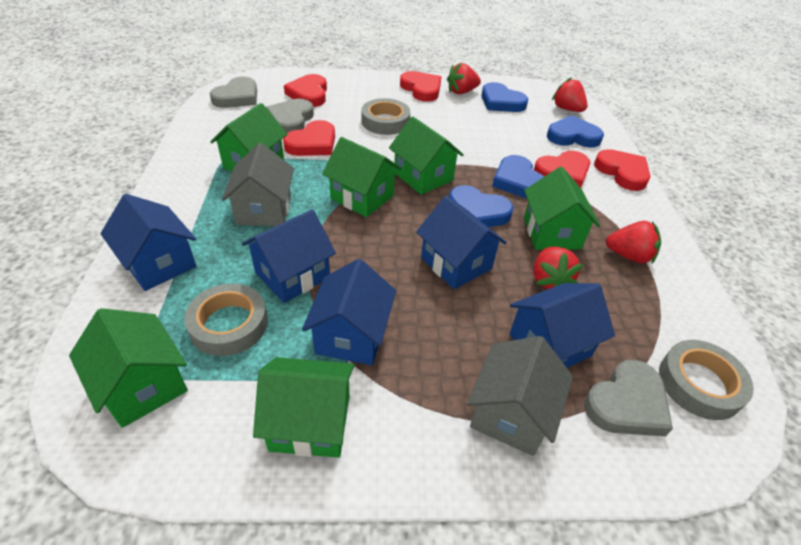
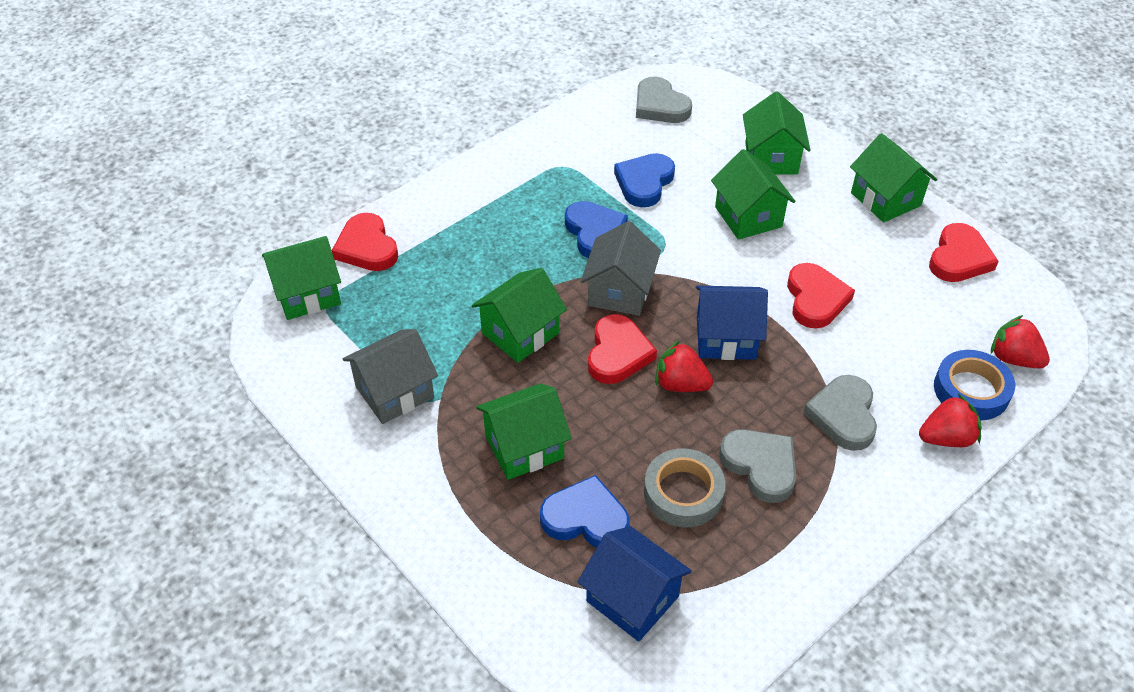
blue heart: [449,185,513,227] [481,82,528,112] [492,155,544,198] [547,115,604,148] = 4 -> [540,475,629,547] [565,201,628,258] [614,153,675,207] = 3
blue house: [100,194,196,291] [242,209,336,303] [302,259,396,365] [416,196,507,289] [510,283,615,368] = 5 -> [578,526,692,642] [696,285,768,360] = 2
blue tape: none = 0 -> [934,350,1015,420] = 1
grey tape: [184,284,268,356] [361,98,410,135] [659,340,754,420] = 3 -> [644,448,726,527] = 1
red heart: [283,120,335,156] [284,74,327,107] [400,71,441,102] [534,151,590,188] [594,149,650,191] = 5 -> [332,213,398,271] [588,314,657,384] [787,263,855,329] [929,223,999,282] = 4
red strawberry: [447,63,481,94] [534,247,583,289] [552,77,588,112] [606,221,661,264] = 4 -> [655,340,713,392] [919,394,982,447] [991,315,1050,369] = 3

